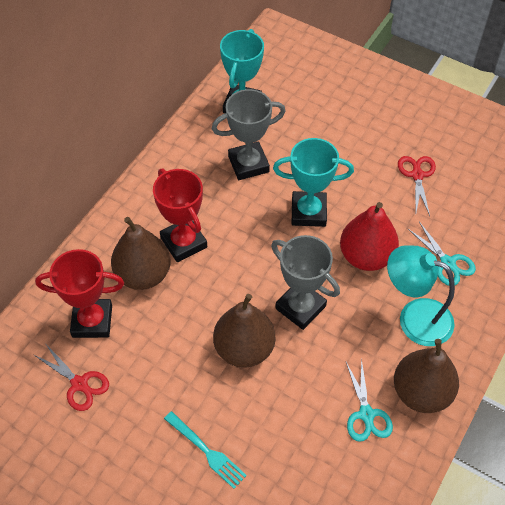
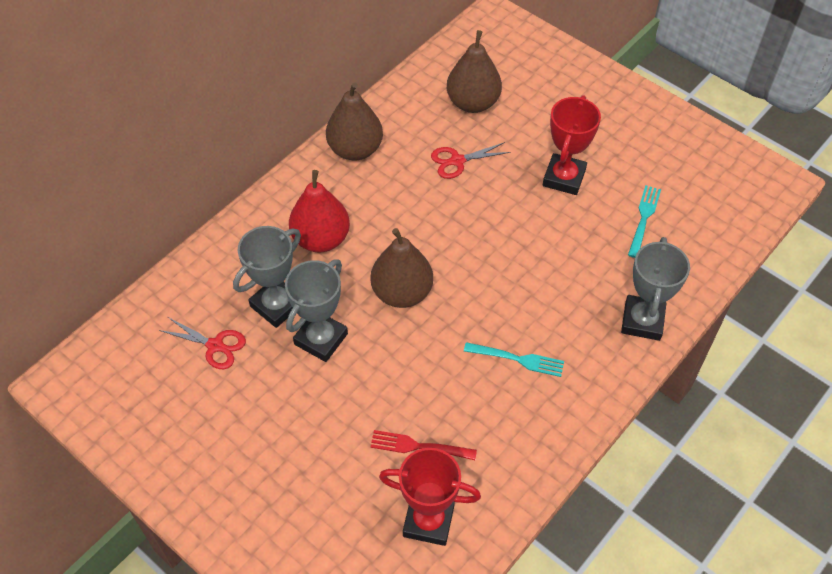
grey trophy: [212,89,286,180] [271,235,340,330] = 2 -> [233,226,301,328] [285,259,348,362] [621,237,690,341] = 3
red fork: none = 0 -> [370,430,477,460] = 1
turquoise fork: [164,411,247,489] = 1 -> [464,342,564,377] [628,185,661,258] = 2
turquoise lamp: [387,245,455,346] = 1 -> none = 0
turquoise scissors: [346,358,393,442] [408,222,476,286] = 2 -> none = 0
turquoise trophy: [220,29,264,113] [273,138,354,227] = 2 -> none = 0

